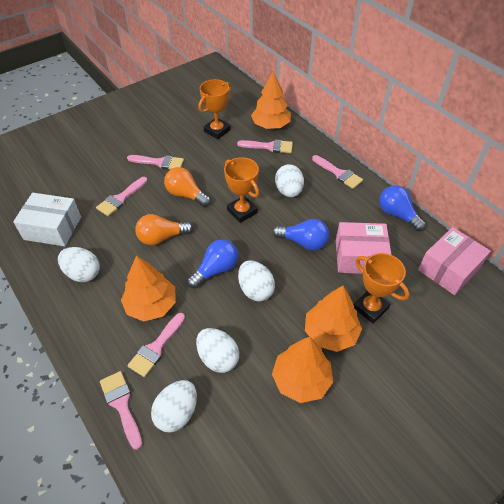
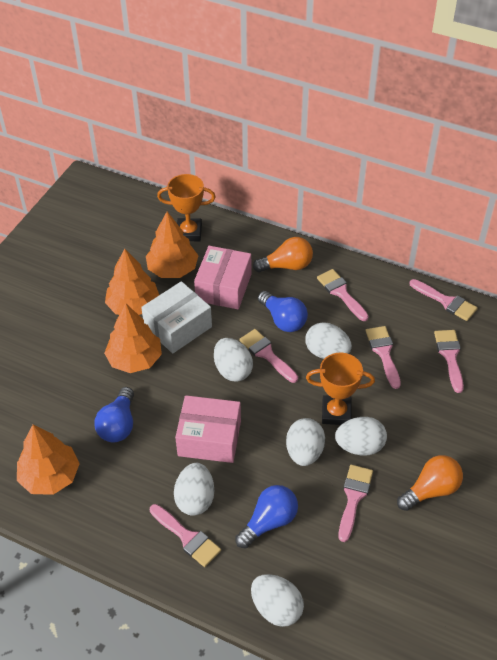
orange trophy: [198,79,231,139] [224,157,259,223] [354,253,410,324] = 3 -> [157,174,216,241] [306,353,375,425] = 2
pink brush: [96,177,147,216] [100,371,142,450] [127,155,184,170] [127,313,185,377] [237,139,293,153] [312,155,363,189] = 6 -> [150,504,221,567] [239,329,298,383] [317,269,369,321] [338,465,373,542] [366,326,401,389] [410,279,478,321] [434,330,464,393] = 7
white egg: [58,247,100,282] [151,380,197,433] [196,328,239,373] [238,260,275,301] [275,164,304,197] = 5 -> [174,463,214,516] [214,338,253,382] [251,574,304,627] [286,418,325,466] [305,322,352,359] [335,417,387,455] = 6

